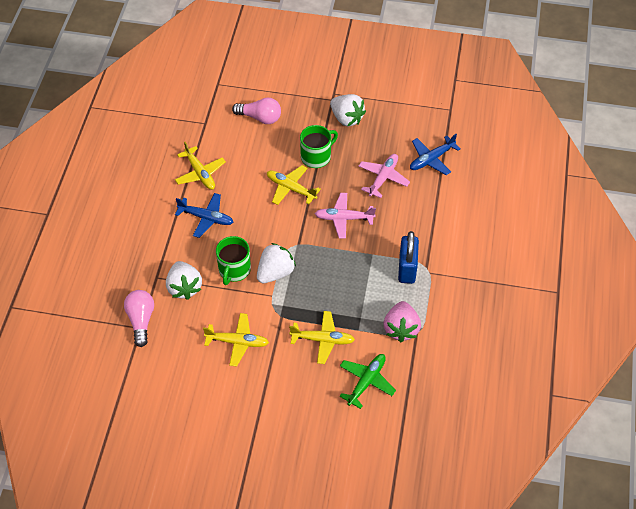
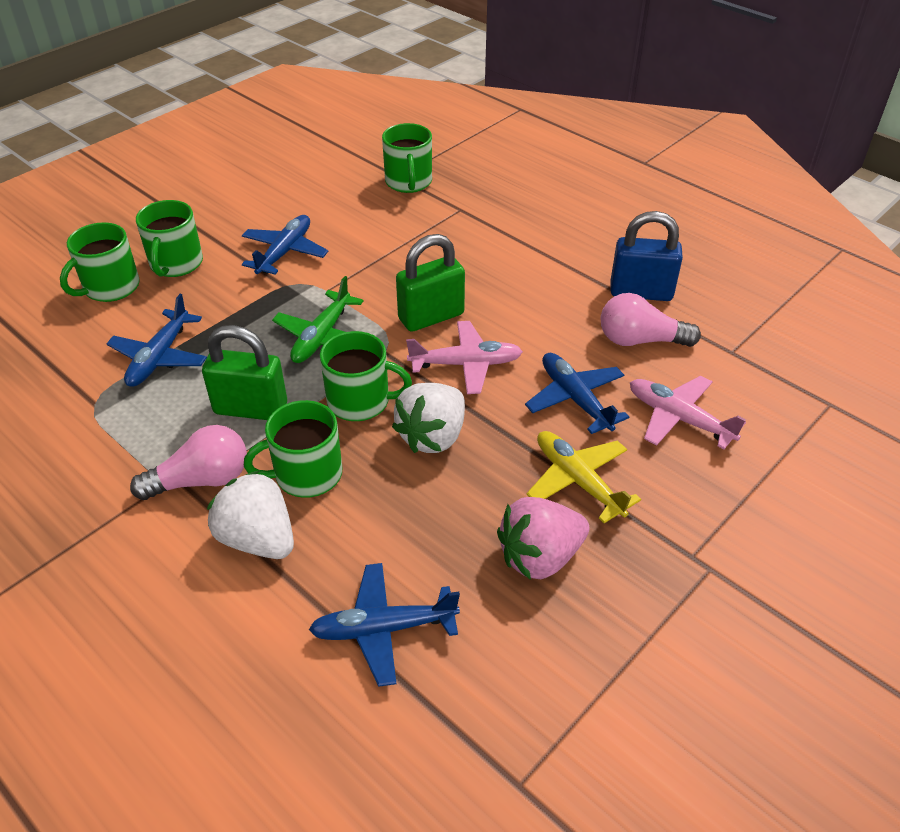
blue plane: [175,193,233,238] [410,134,460,175] = 2 -> [106,294,207,387] [242,215,329,275] [309,563,460,687] [525,353,629,434] = 4
green mug: [216,236,251,285] [300,125,338,168] = 2 -> [60,222,140,302] [136,200,203,277] [244,400,342,498] [320,331,412,421] [382,123,432,193] = 5
green padlock: none = 0 -> [202,325,287,420] [396,234,465,332] = 2
white strawberry: [166,261,202,300] [257,243,296,283] [330,94,366,126] = 3 -> [207,470,294,559] [392,383,465,453] = 2
yellow plane: [175,142,226,190] [203,313,269,367] [267,165,321,205] [289,311,355,364] = 4 -> [526,431,641,523] = 1

